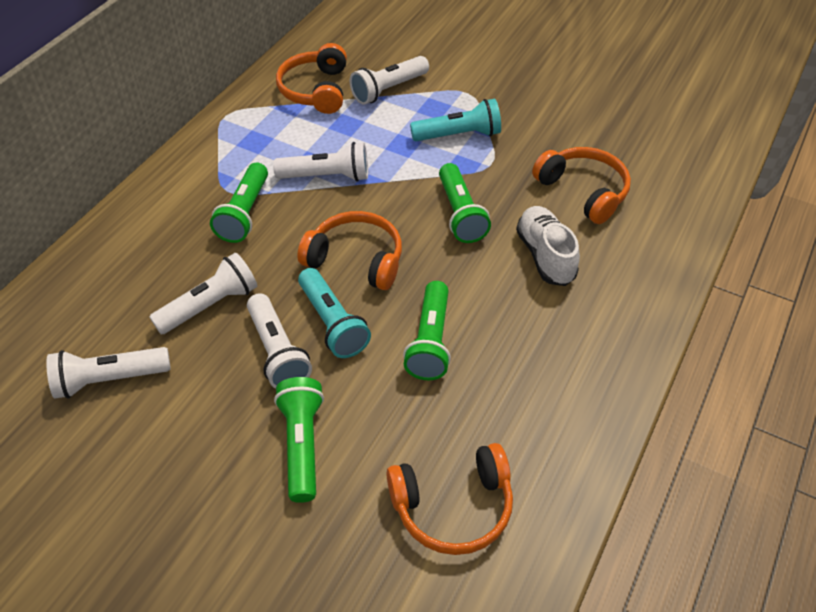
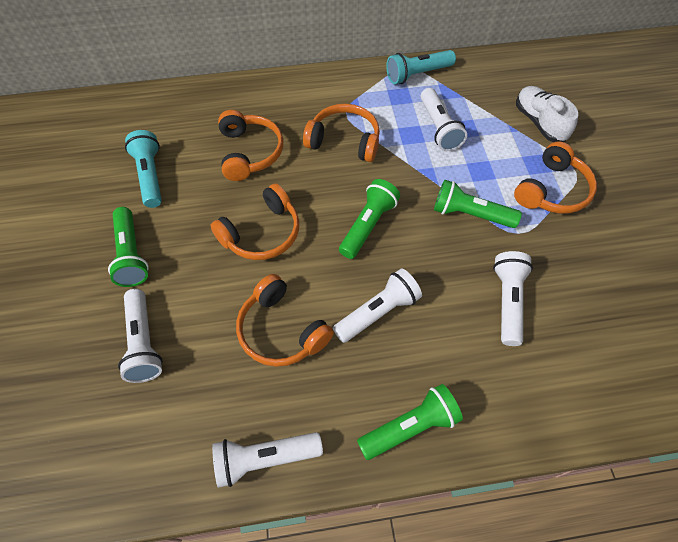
orange headphones: [276,43,347,114] [297,211,402,290] [386,443,513,555] [532,147,631,224] = 4 -> [211,183,299,260] [218,110,283,181] [236,274,334,367] [303,104,380,162] [514,141,597,213] = 5

